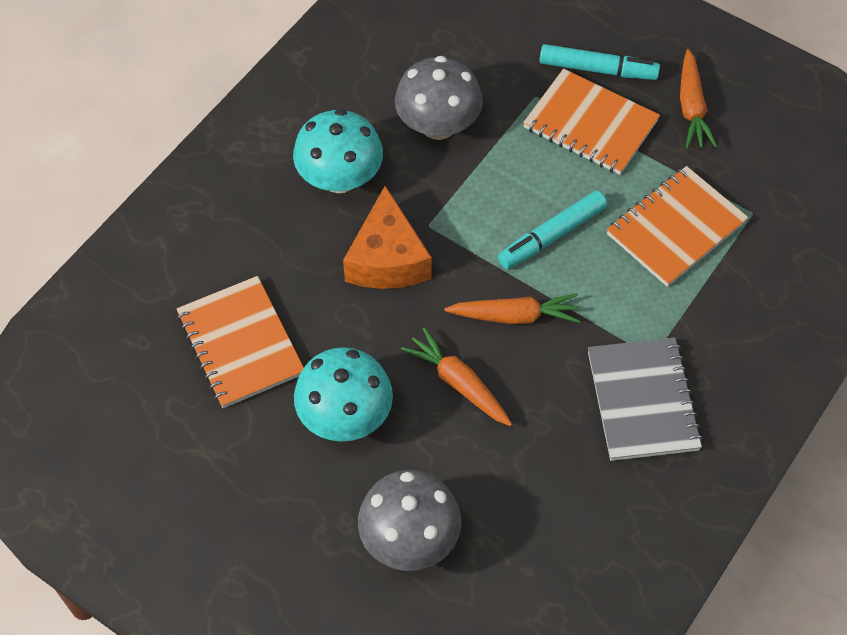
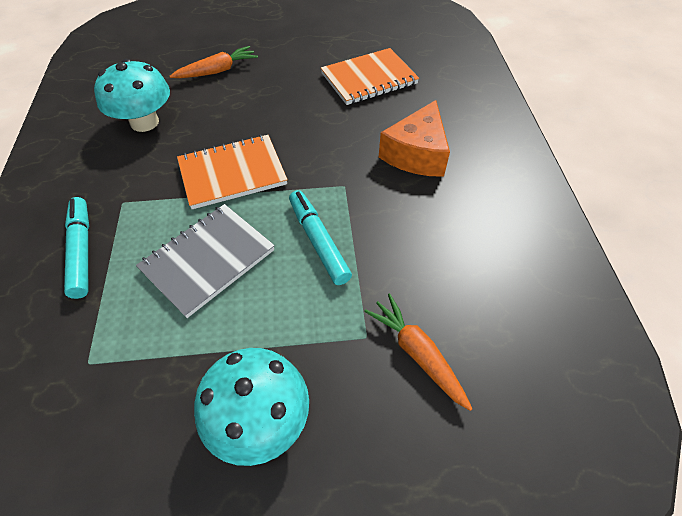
grey mushroom: [358,470,461,571] [395,56,483,140] = 2 -> none = 0
orange carrot: [401,327,512,426] [445,293,580,324] [680,49,717,149] = 3 -> [169,46,258,78] [364,293,472,411] = 2
orange notebook: [177,276,304,408] [523,69,660,175] [607,166,749,287] = 3 -> [177,135,288,209] [321,48,419,105] = 2

